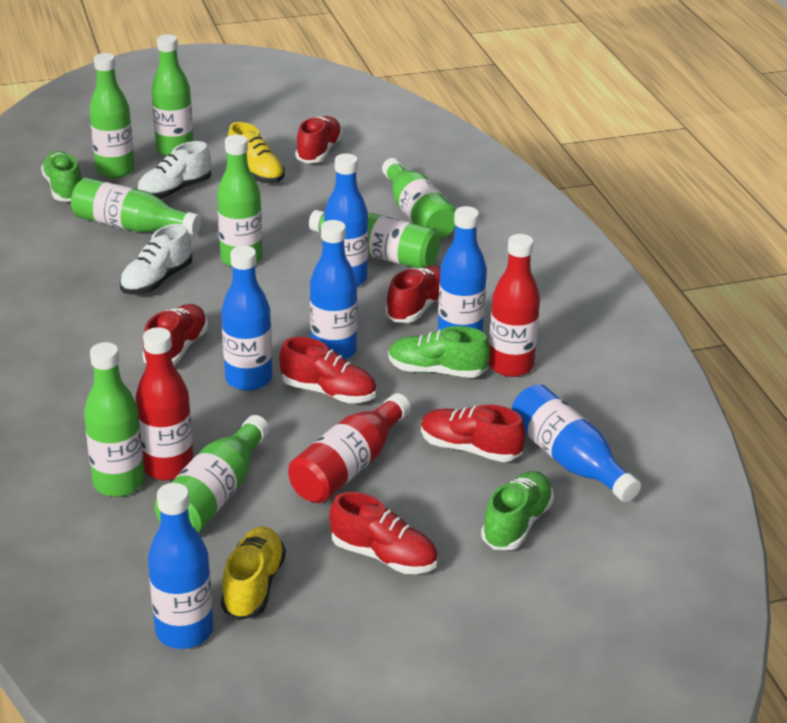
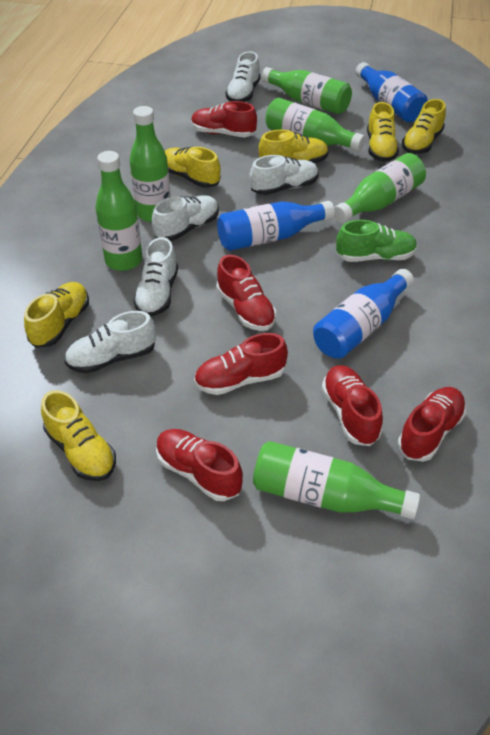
blue bottle: [148,483,213,649] [221,246,272,391] [310,220,357,359] [324,153,368,286] [438,206,487,332] [512,384,641,502] = 6 -> [217,201,335,251] [313,269,414,359] [355,62,428,123] = 3
green bottle: [71,178,201,235] [84,342,145,497] [89,53,135,178] [151,34,193,156] [154,415,270,533] [217,135,263,267] [309,210,440,268] [382,158,456,239] = 8 -> [95,151,143,271] [130,106,170,222] [253,441,420,519] [261,67,352,114] [265,98,365,152] [334,153,426,223] = 6
green shoe: [41,151,82,202] [388,326,490,378] [481,471,554,550] = 3 -> [336,220,417,262] = 1
red bottle: [136,327,193,480] [288,393,411,503] [489,234,540,377] = 3 -> none = 0
white shoe: [120,224,192,294] [137,141,211,199] = 2 -> [64,311,156,374] [133,237,178,316] [152,195,219,241] [226,51,261,102] [249,155,319,195] = 5
yellow shoe: [221,527,286,620] [228,122,285,184] = 2 -> [24,282,89,348] [41,390,116,481] [165,147,220,188] [259,130,329,163] [367,102,399,162] [402,99,446,154] = 6

